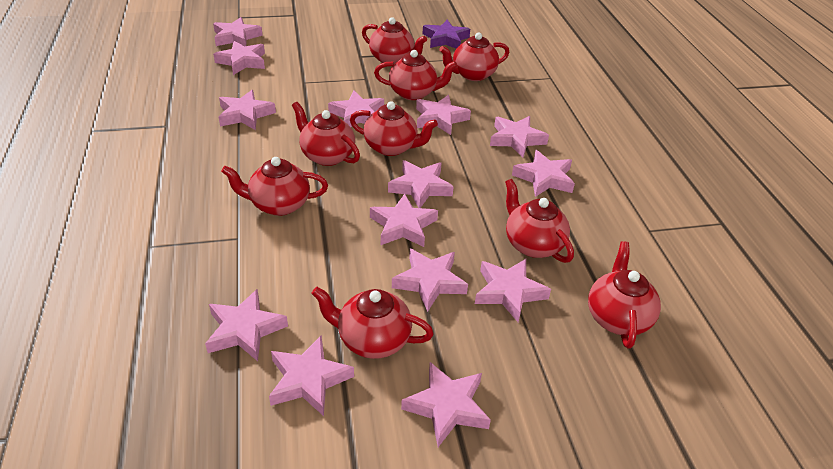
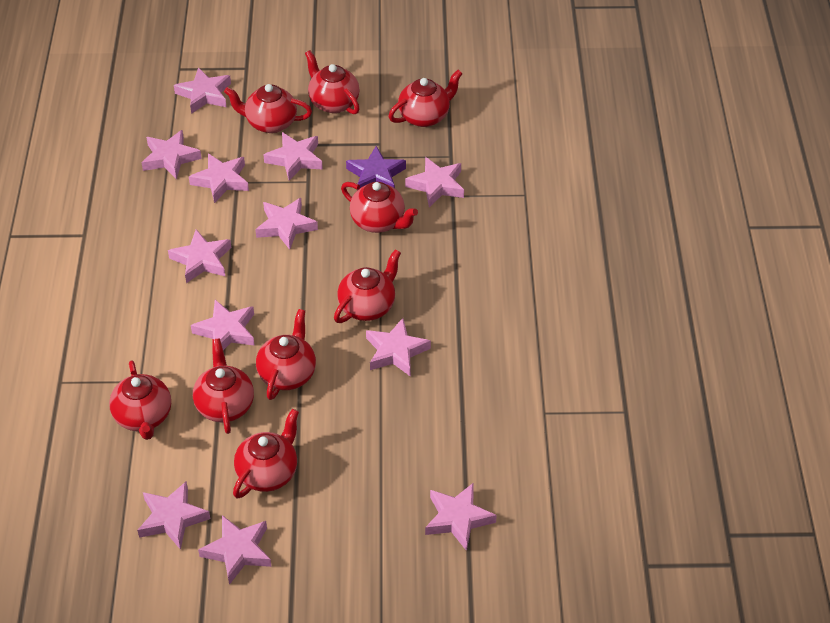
pink star: [205,289,288,361] [213,17,263,46] [213,41,265,75] [219,90,276,130] [269,336,354,416] [328,90,384,127] [370,194,438,247] [388,160,454,208] [392,249,468,312] [401,362,491,447] [416,95,471,135] [475,259,551,322] [490,116,549,157] [512,150,575,197] = 14 -> [137,482,210,550] [141,130,202,179] [168,229,231,283] [174,67,231,114] [189,154,249,203] [191,300,255,350] [198,515,272,585] [255,198,318,250] [263,132,323,181] [366,318,431,377] [405,157,464,207] [425,483,497,551] = 12

